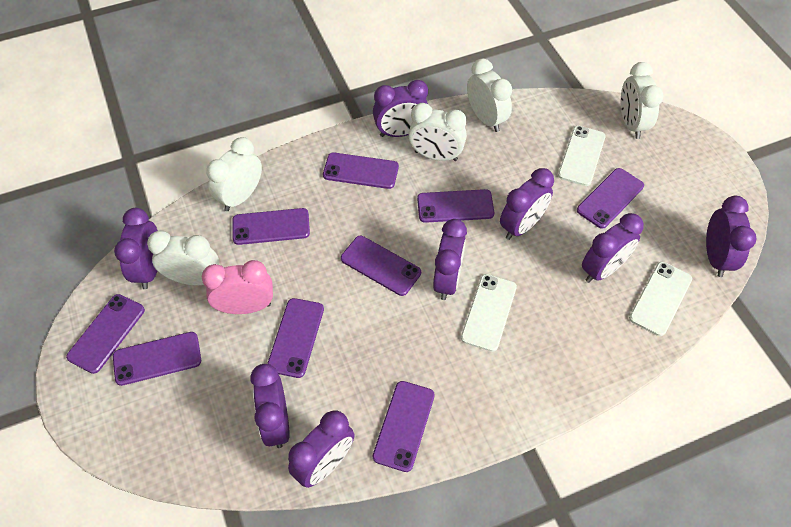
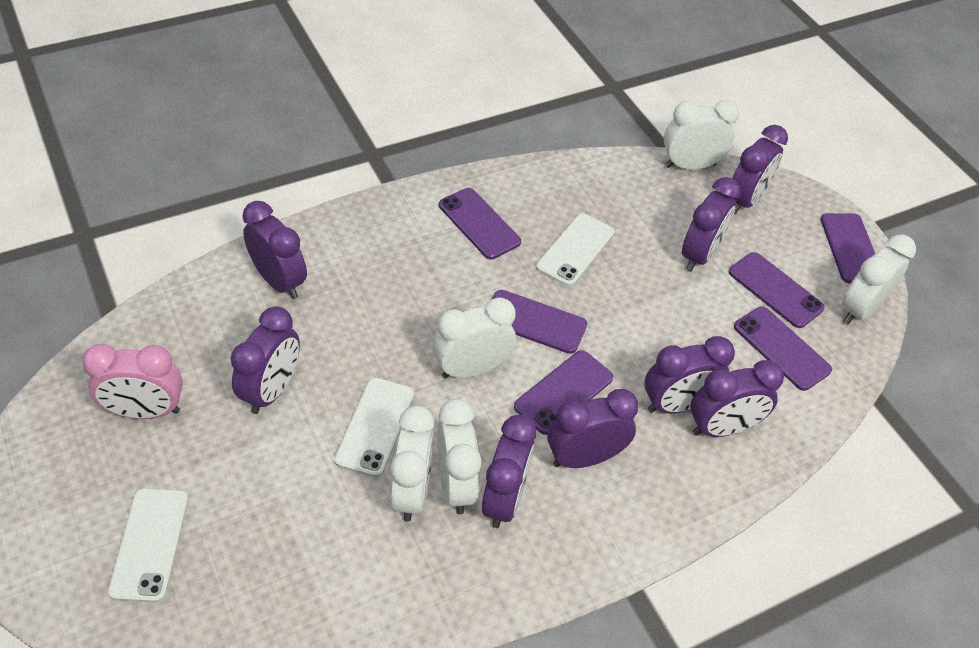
purple phone: [66,294,145,374] [113,332,201,386] [232,208,310,245] [267,298,324,378] [323,152,399,189] [341,236,421,296] [372,381,435,472] [417,189,494,223] [577,168,644,229] = 9 -> [439,188,521,259] [492,290,587,354] [514,350,613,435] [729,252,825,328] [734,307,832,391] [821,213,875,283] = 6

